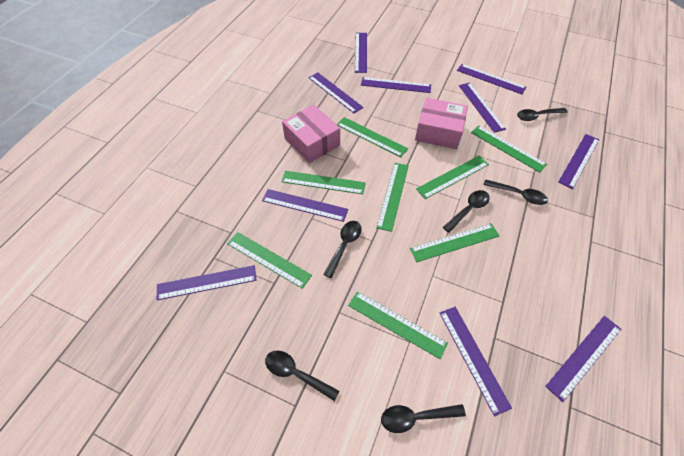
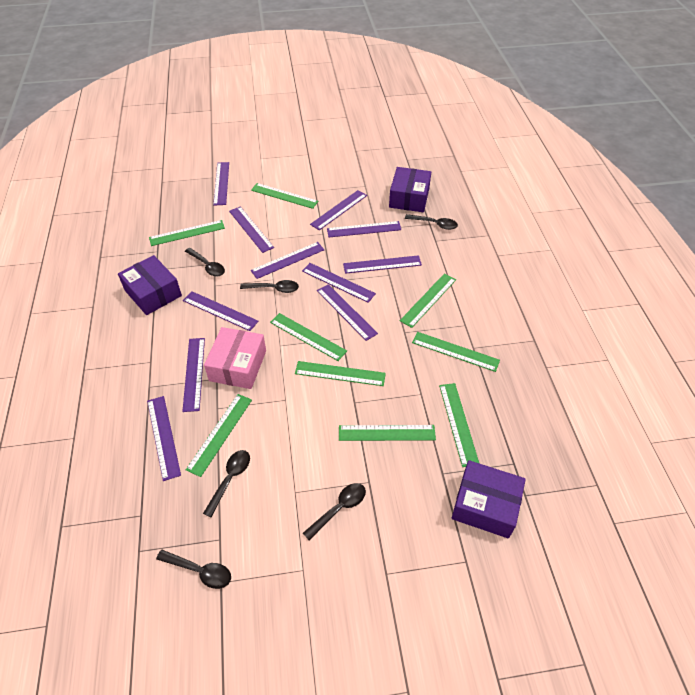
green ruler: [227,232,312,289] [281,171,366,194] [337,117,408,157] [348,291,448,359] [376,163,409,232] [410,223,499,262] [416,156,489,199] [471,125,547,173] = 8 -> [149,220,225,246] [186,394,252,477] [251,183,318,209] [270,313,347,361] [295,361,386,386] [339,425,436,441] [400,273,456,328] [412,332,500,372] [439,383,480,467] = 9
pink box: [282,105,340,163] [415,98,468,149] = 2 -> [204,327,266,389] = 1
purple box: none = 0 -> [118,255,182,315] [389,167,431,212] [452,460,526,538] = 3
purple ruler: [157,265,257,300] [262,189,348,222] [308,72,364,113] [355,33,367,73] [361,77,431,93] [440,307,512,416] [457,64,526,94] [459,83,506,133] [545,316,621,402] [558,134,599,189] = 10 -> [147,396,181,481] [182,338,205,412] [183,291,258,331] [213,162,229,206] [229,207,274,253] [250,242,324,279] [302,263,376,303] [310,190,367,230] [317,284,378,341] [327,221,401,237] [343,255,422,274] = 11

